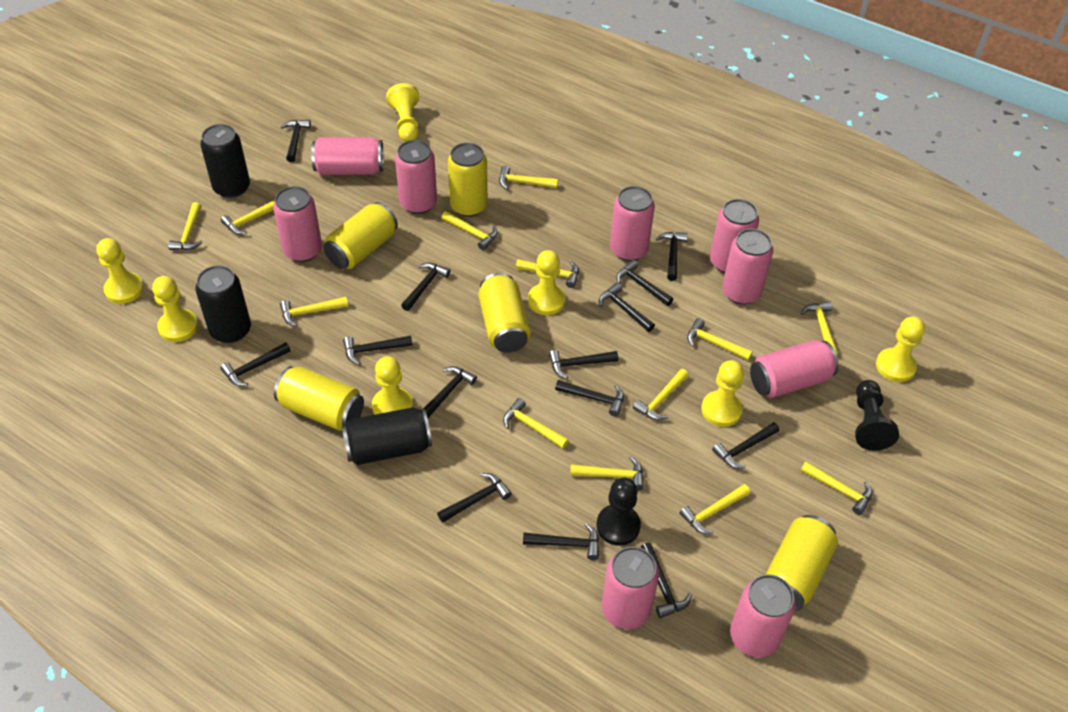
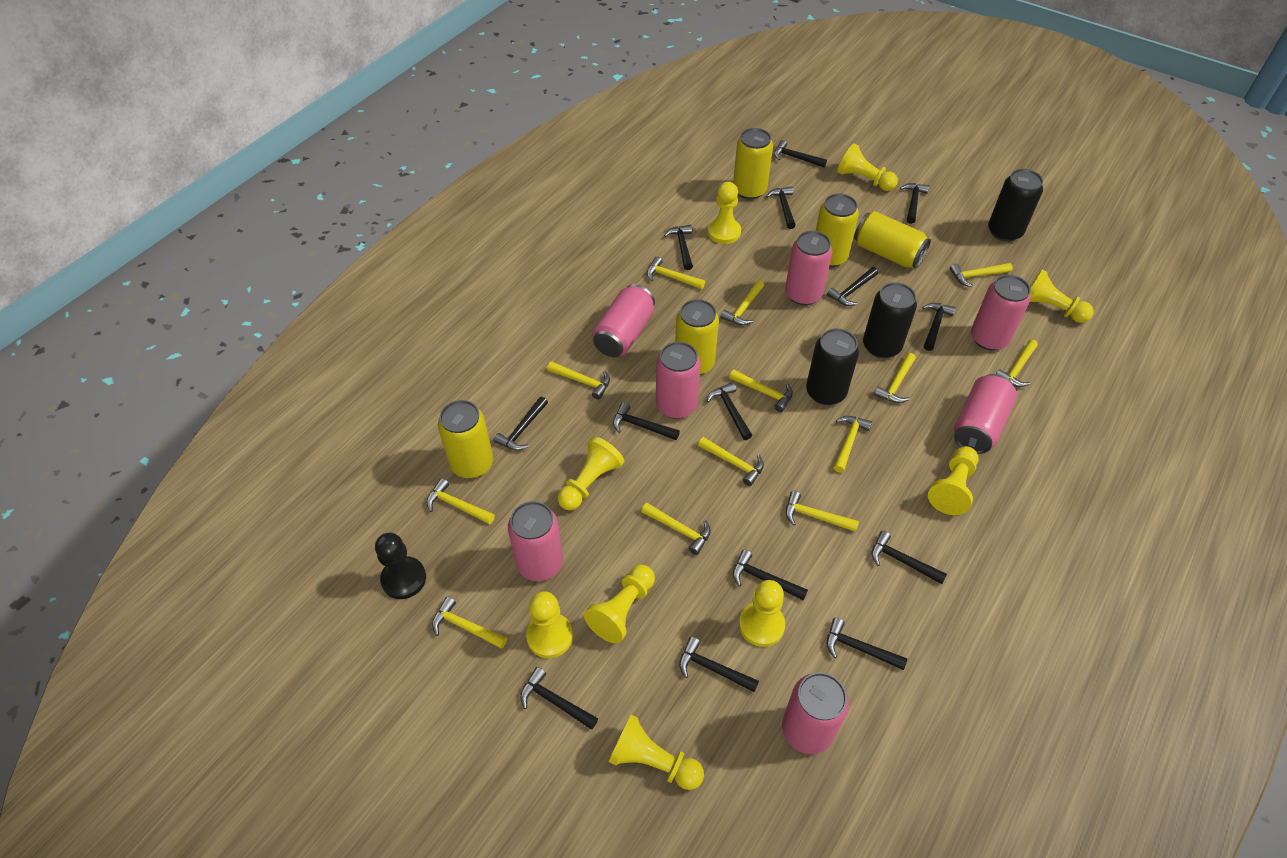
black pawn: [597,478,641,546] [855,380,899,451] = 2 -> [375,533,426,599] = 1
pink can: [273,186,322,262] [311,137,384,175] [395,140,437,214] [601,546,659,629] [610,186,655,261] [710,199,759,273] [722,229,773,305] [730,574,796,657] [750,340,839,398] = 9 -> [508,501,563,581] [592,284,655,357] [656,342,701,419] [782,672,849,754] [785,231,833,305] [954,374,1017,454] [971,275,1031,351] = 7
yellow pawn: [96,238,144,304] [152,276,198,342] [372,356,413,415] [386,83,419,142] [528,250,565,315] [701,360,744,427] [876,316,925,382] = 7 -> [526,591,573,658] [558,436,624,510] [584,565,655,643] [609,714,704,790] [708,182,741,244] [739,580,785,647] [837,143,898,191] [928,446,978,515] [1030,269,1094,323] = 9

